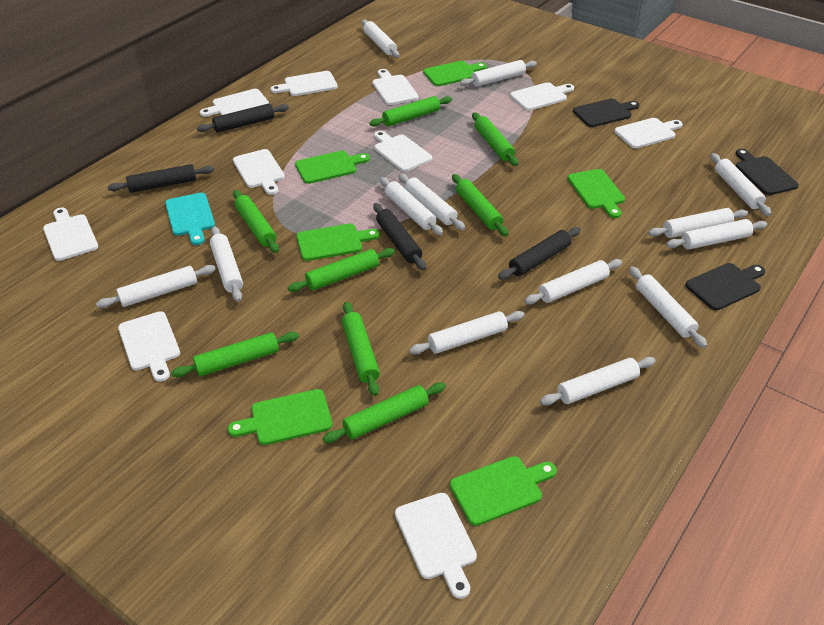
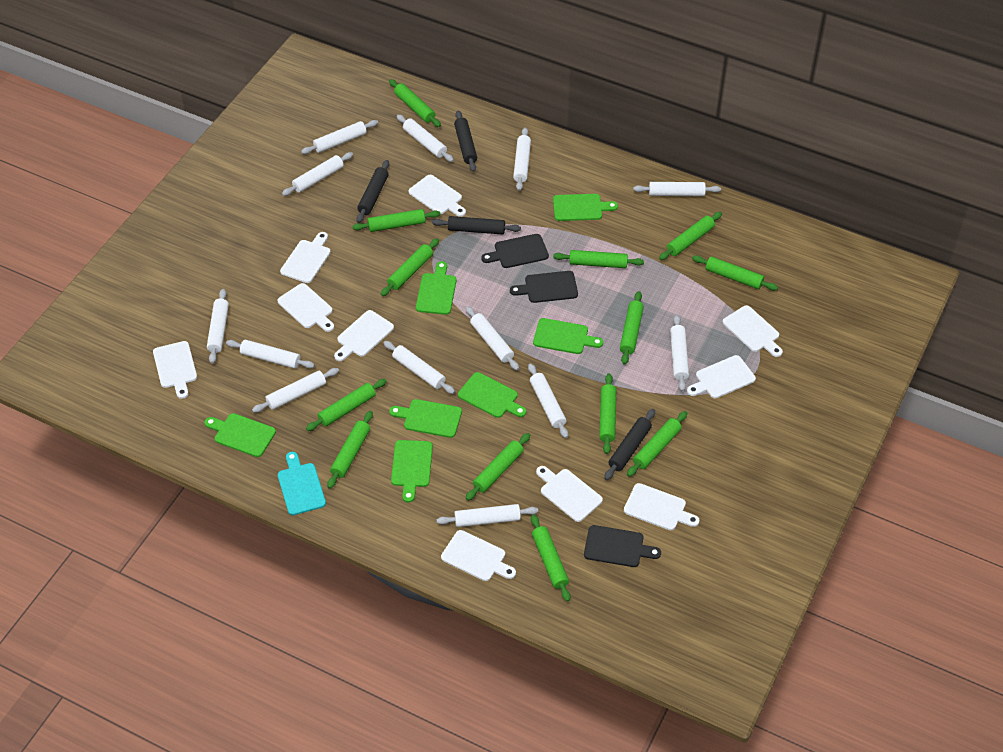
green cutting board: [228,389,332,445] [295,151,370,184] [296,224,380,261] [423,61,487,86] [450,456,557,526] [568,169,625,218] = 6 -> [205,413,276,457] [389,399,462,438] [391,440,433,503] [416,261,456,315] [458,372,526,418] [533,318,603,354] [553,194,618,221] = 7
green rolling pin: [171,332,299,377] [233,190,279,253] [288,248,395,292] [323,382,446,443] [342,302,380,396] [369,96,452,127] [452,174,508,236] [472,112,518,166] = 8 -> [306,379,387,431] [327,411,373,489] [352,209,440,232] [381,238,439,296] [389,79,441,127] [465,433,530,501] [531,514,571,602] [553,250,644,268] [599,373,616,454] [620,291,644,365] [627,411,687,477] [659,212,722,260] [692,255,778,291] = 13

